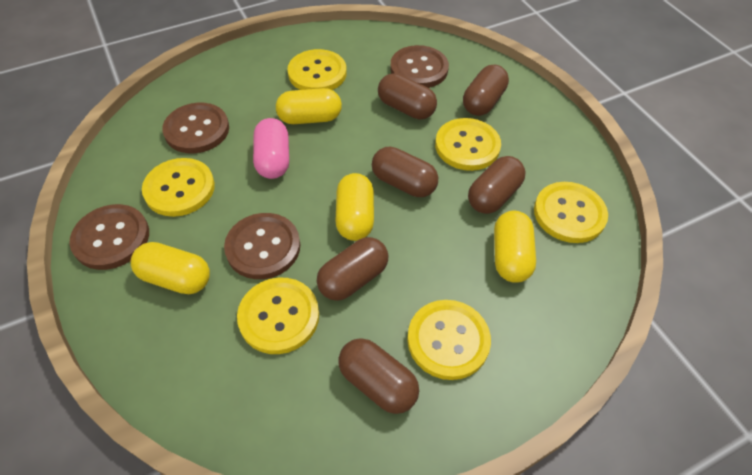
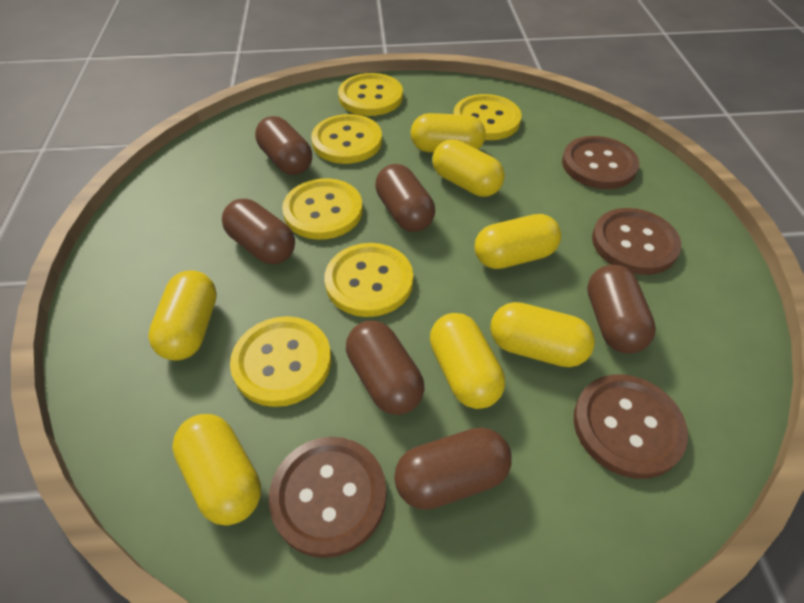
pink capsule: [253,118,289,179] = 1 -> none = 0
yellow capsule: [130,242,210,294] [276,88,342,124] [335,173,374,241] [494,211,536,283] = 4 -> [148,270,217,361] [172,414,261,525] [411,113,486,153] [430,313,505,409] [432,139,505,197] [474,214,561,269] [490,302,595,367] = 7

